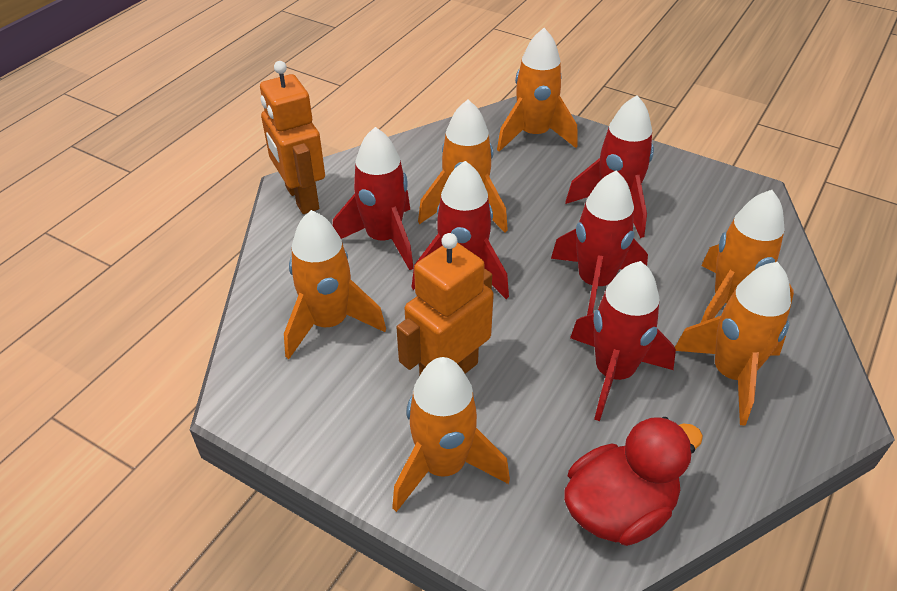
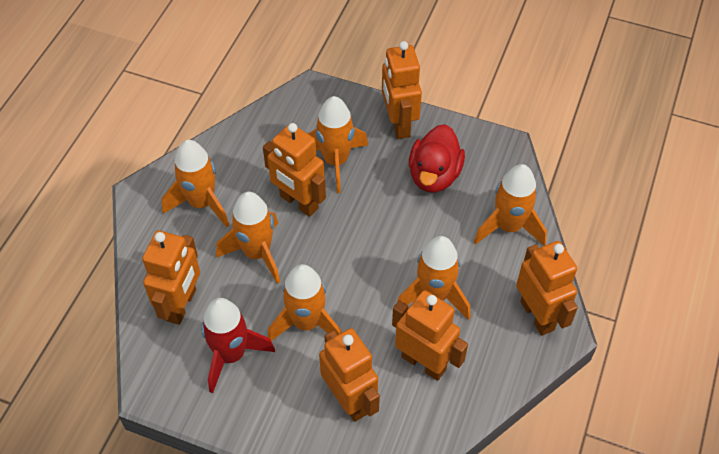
orange robot: [260,61,325,214] [396,233,494,376] = 2 -> [142,230,200,325] [263,123,326,217] [319,328,380,422] [382,41,422,139] [392,290,468,381] [516,241,578,336] = 6
red rocket: [333,127,414,270] [412,161,509,299] [551,170,648,315] [565,95,654,238] [570,261,676,421] = 5 -> [201,298,275,393] = 1

